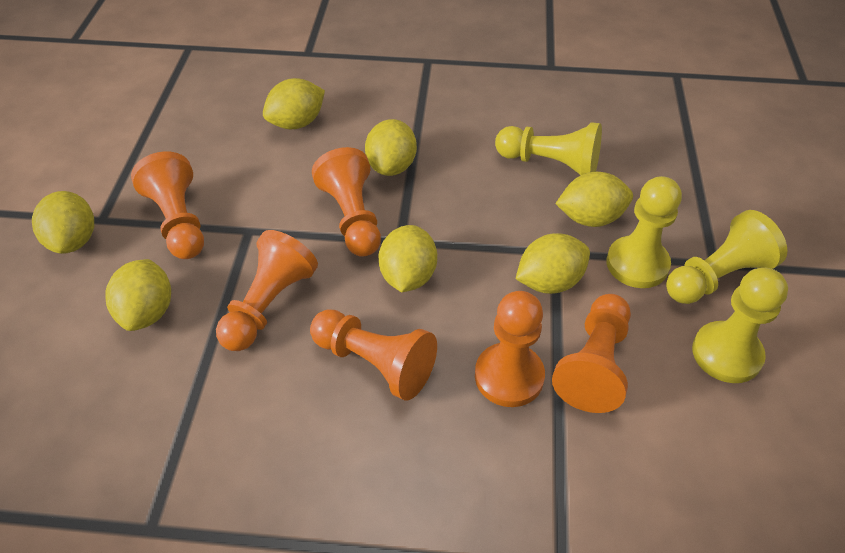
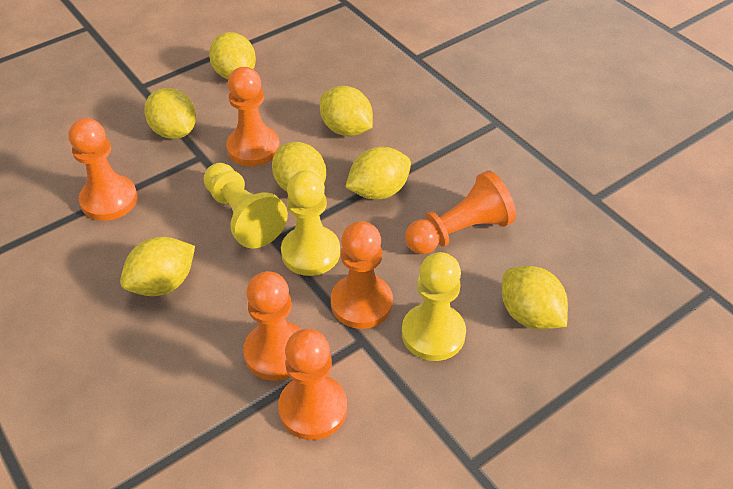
yellow pawn: [495,122,602,176] [606,176,682,288] [666,210,788,304] [692,268,788,383] = 4 -> [204,163,288,248] [281,170,340,276] [402,252,466,361] = 3

